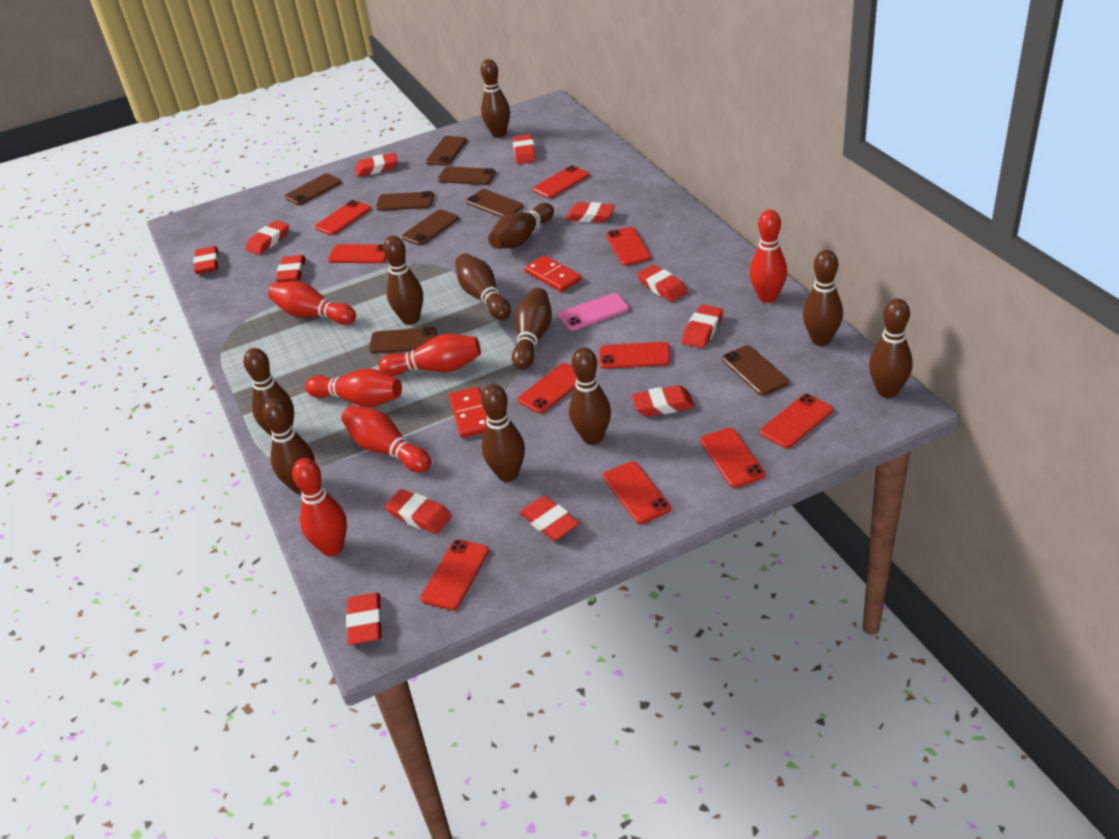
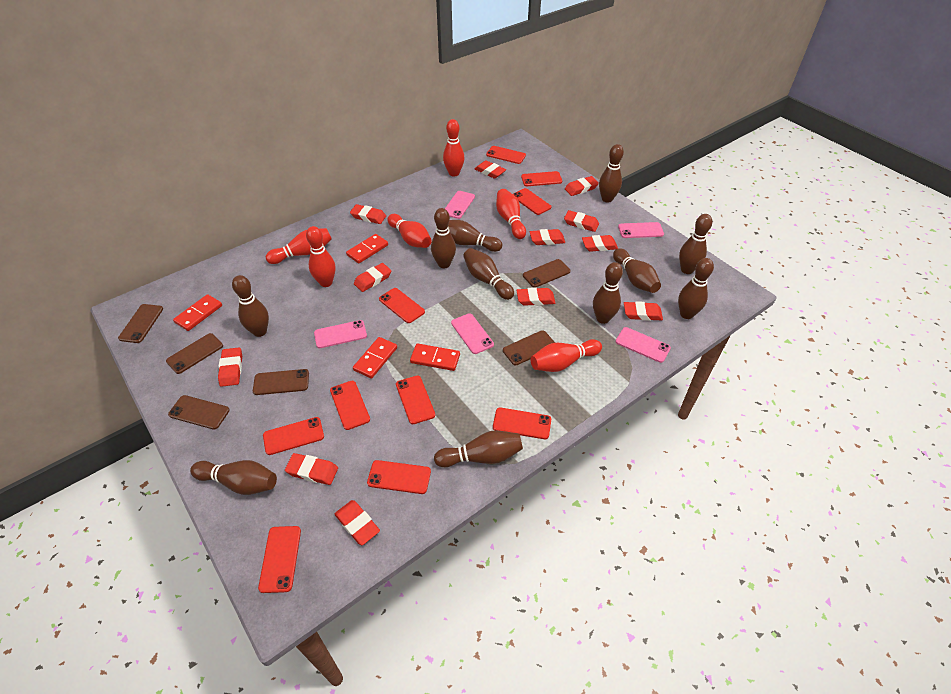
brown phone: [285,173,341,205] [369,327,437,354] [376,191,434,211] [402,209,459,246] [426,136,467,166] [437,166,496,185] [466,189,523,217] [722,345,789,396] = 8 -> [118,304,163,343] [166,333,223,374] [168,395,230,430] [253,369,309,395] [503,330,555,365] [523,259,571,287] = 6
pink phone: [559,293,629,330] = 1 -> [314,320,367,348] [445,191,475,219] [451,313,494,354] [615,327,671,363] [618,222,664,238] = 5
red domino: [449,387,487,438] [524,255,582,292] = 2 -> [173,294,222,331] [346,234,388,264] [353,337,397,379] [410,343,460,371] = 4

